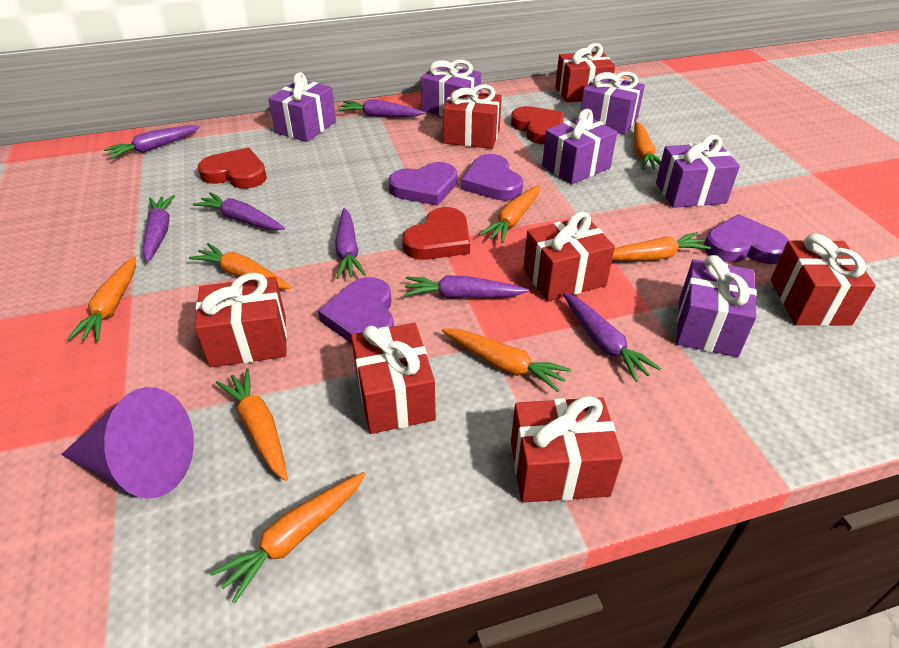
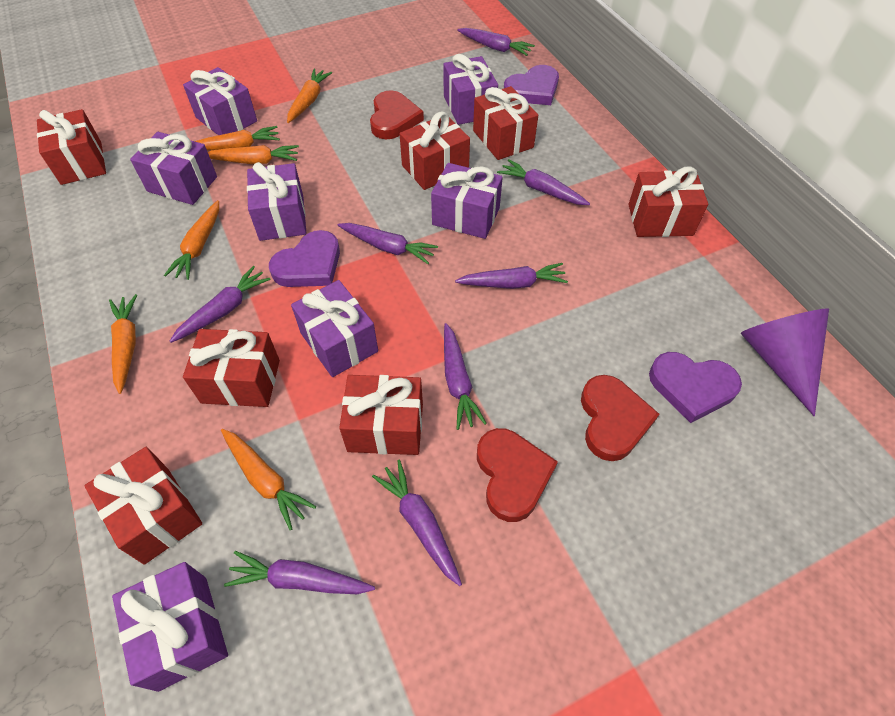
orange carrot: [67,256,136,341] [189,243,291,289] [210,472,366,603] [216,368,288,481] [442,328,571,392] [479,185,540,243] [612,232,711,261] [634,122,661,169] = 8 -> [109,294,137,394] [164,200,219,280] [195,126,280,151] [208,145,299,164] [221,429,316,530] [287,69,332,123] = 6
purple carrot: [104,126,200,159] [143,195,175,262] [193,192,285,230] [335,208,366,279] [338,99,425,117] [403,276,529,299] [563,293,661,382] = 7 -> [170,266,271,343] [224,551,375,594] [338,223,438,264] [372,460,462,586] [444,323,487,430] [455,263,568,289] [457,28,535,56] [497,159,590,205] = 8
purple gift: [268,72,336,142] [421,60,481,116] [542,109,617,184] [580,72,645,135] [656,135,740,208] [676,255,757,357] = 6 -> [112,562,228,692] [130,132,217,205] [183,67,257,135] [247,162,306,241] [291,280,378,377] [431,163,503,239] [444,54,498,125] = 7
purple heart: [318,277,394,344] [388,162,457,206] [461,154,523,201] [704,214,789,264] = 4 -> [269,230,340,287] [504,65,559,105] [649,352,742,423] = 3

